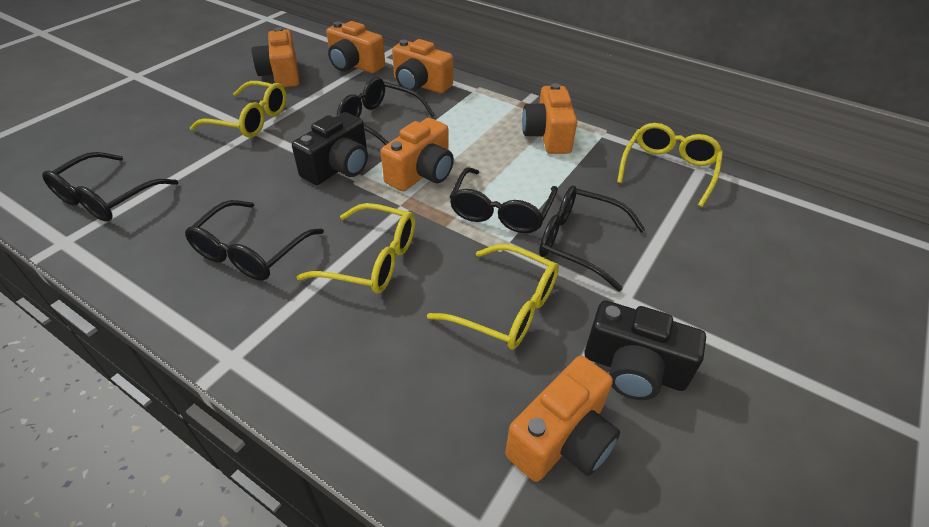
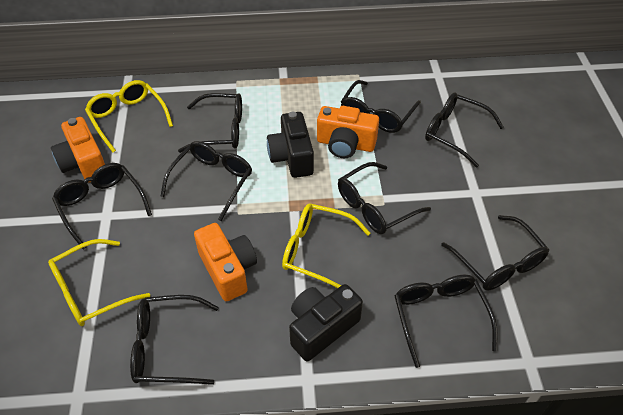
black glasses: [42,152,178,221] [185,200,324,280] [337,77,435,145] [449,167,558,233] [539,186,646,291] = 5 -> [52,163,152,250] [130,295,219,385] [160,141,252,221] [178,93,242,153] [338,162,431,234] [341,80,421,133] [394,275,498,368] [425,93,504,167] [441,215,549,290] = 9
orange camera: [251,27,300,87] [326,21,385,73] [381,118,454,191] [392,39,453,93] [505,356,620,482] [522,83,577,154] = 6 -> [51,117,105,182] [194,223,257,301] [317,106,379,158] = 3
yellow glasses: [190,81,287,138] [296,203,415,294] [427,244,559,350] [617,123,723,207] = 4 -> [48,239,150,326] [85,80,173,152] [282,204,370,288] = 3

